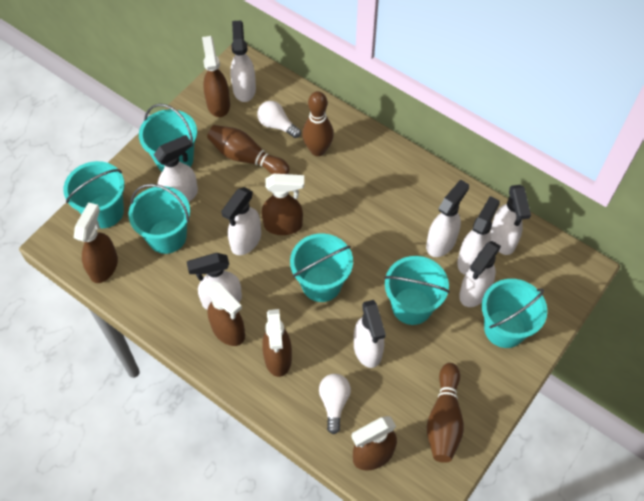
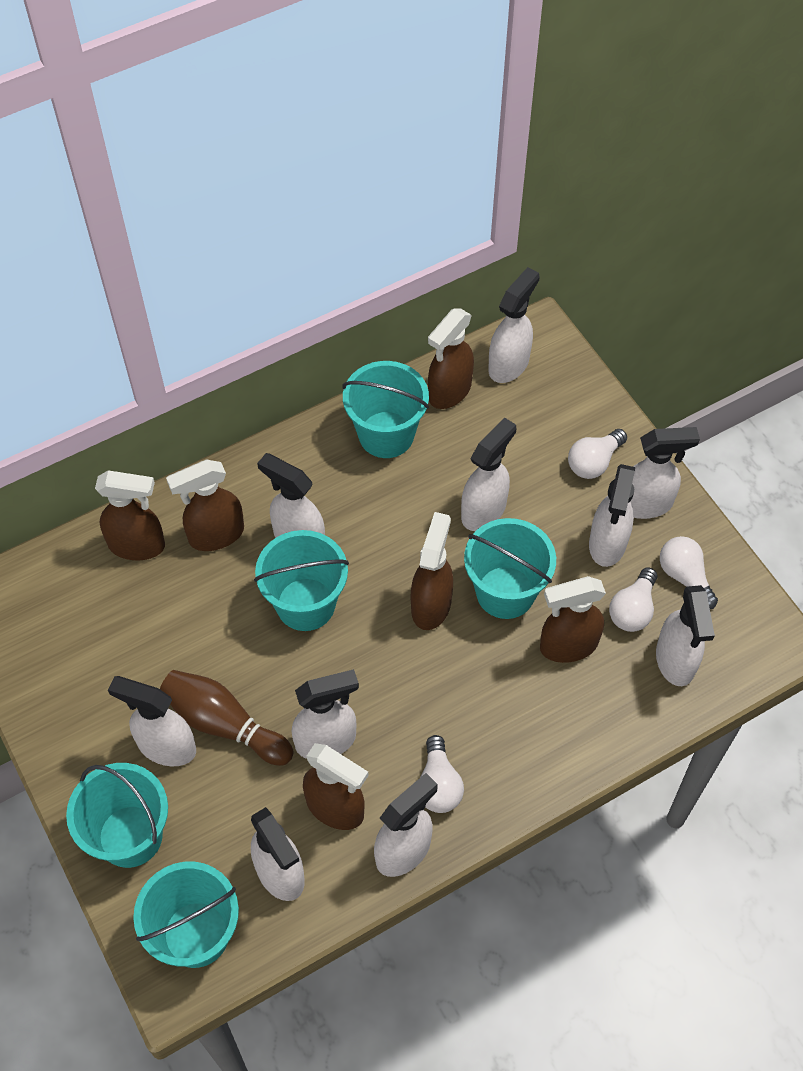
brown bowling pin: [207,125,290,174] [302,91,334,156] [427,363,464,463] = 3 -> [160,670,294,766] = 1
turquoise bucket: [64,161,124,228] [128,184,190,254] [139,104,197,171] [290,233,353,302] [384,256,450,325] [482,279,547,348] = 6 -> [66,763,168,868] [133,862,239,968] [254,530,349,631] [342,361,429,458] [464,518,556,619] = 5
white light bulb: [257,101,301,138] [319,374,351,434] = 2 -> [420,735,464,813] [568,429,627,479] [609,567,657,632] [660,536,718,609] = 4
white spray bottle: [154,135,198,202] [187,253,242,310] [221,187,261,255] [230,20,256,102] [354,300,386,368] [426,179,469,257] [457,196,500,275] [459,241,501,307] [490,185,531,255] = 9 -> [108,676,196,766] [251,807,305,901] [257,453,325,538] [292,669,359,759] [374,773,437,877] [461,417,516,531] [488,267,540,383] [589,464,635,567] [630,427,700,519] [656,585,715,686] = 10

